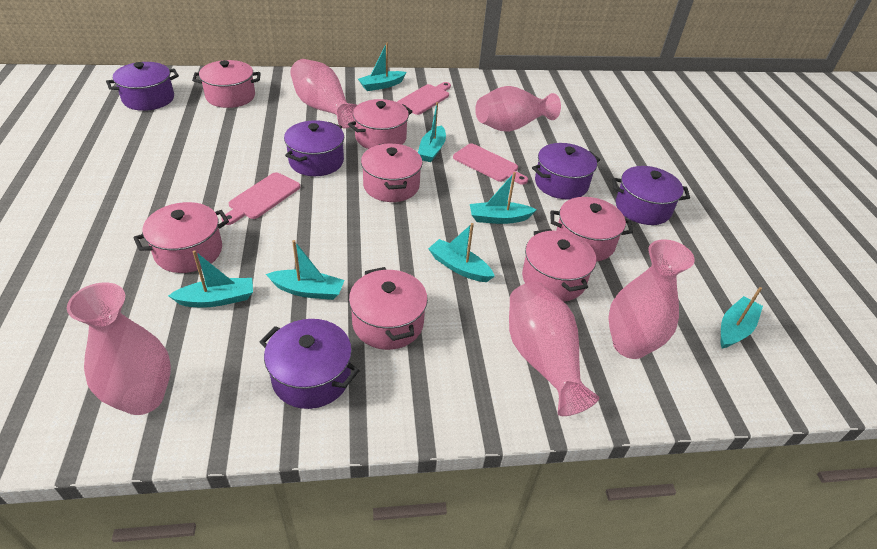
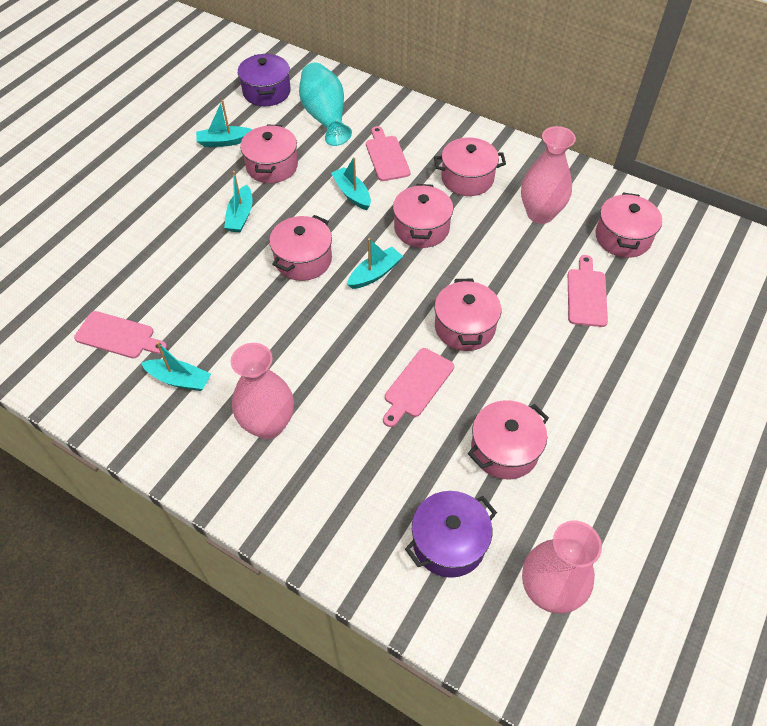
pink cutting board: [221,172,300,225] [397,82,451,115] [453,143,528,185] = 3 -> [74,311,167,358] [366,126,411,181] [383,348,454,427] [568,255,608,327] = 4
pink vase: [67,282,171,415] [290,59,357,128] [475,86,561,132] [509,282,599,416] [608,239,695,359] = 5 -> [231,343,294,439] [521,126,576,224] [522,521,602,614] = 3
purple pot: [106,62,179,111] [260,319,360,409] [284,120,344,176] [532,143,600,199] [612,166,690,225] = 5 -> [238,53,291,106] [405,491,497,578] = 2
turquoise boat: [168,251,253,307] [266,240,344,300] [358,42,407,91] [418,102,446,162] [428,223,495,282] [470,172,536,224] [721,287,763,349] = 7 -> [141,342,211,391] [196,100,252,147] [224,171,252,233] [331,157,371,210] [347,238,403,289] = 5
turquoise vase: none = 0 -> [299,63,352,146] = 1

